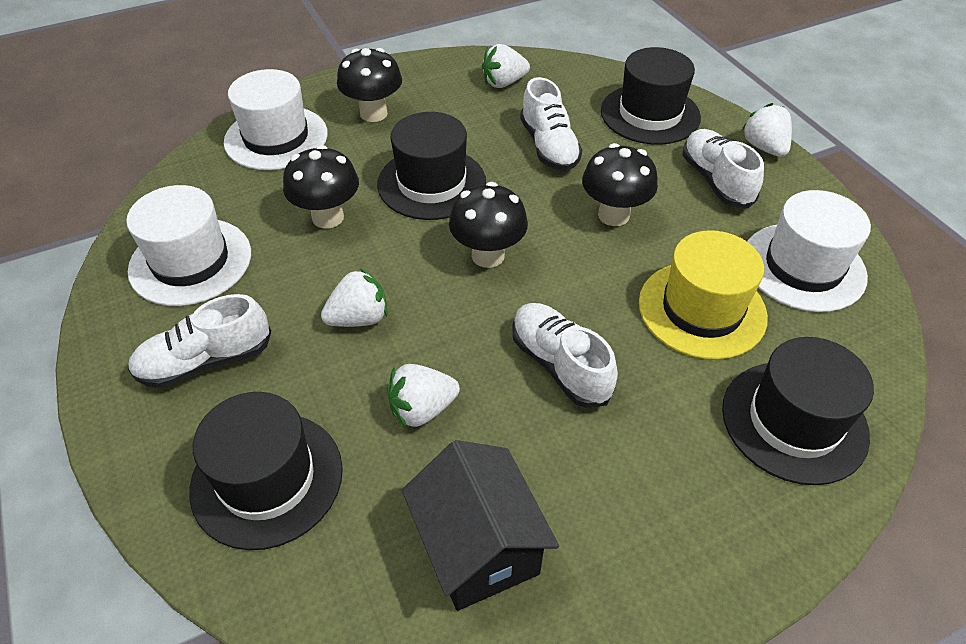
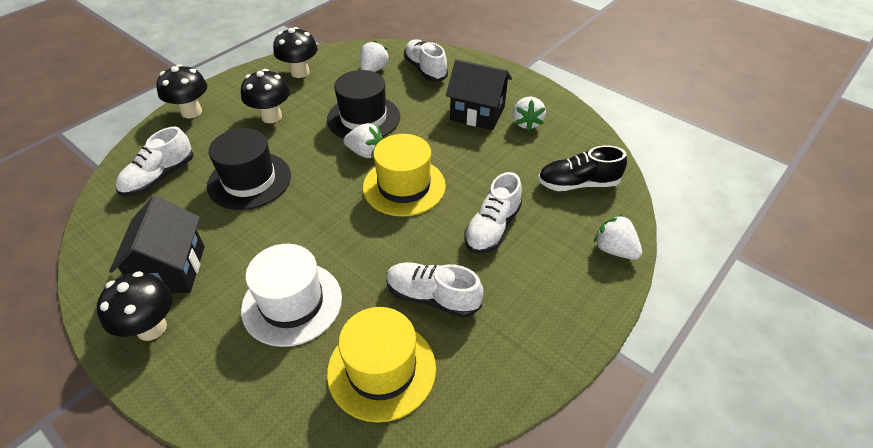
black hat: [189,392,343,550] [377,112,486,220] [601,47,701,145] [722,337,874,485] = 4 -> [207,128,291,210] [327,70,400,139] = 2
black house: [402,440,559,611] = 1 -> [109,196,204,293] [446,59,512,130] = 2
black shoe: none = 0 -> [538,145,627,191] = 1
white hat: [126,185,251,306] [224,69,328,170] [747,190,871,312] = 3 -> [241,244,342,347] = 1
yellow hat: [639,230,768,360] = 1 -> [327,307,436,422] [363,134,446,217] = 2

